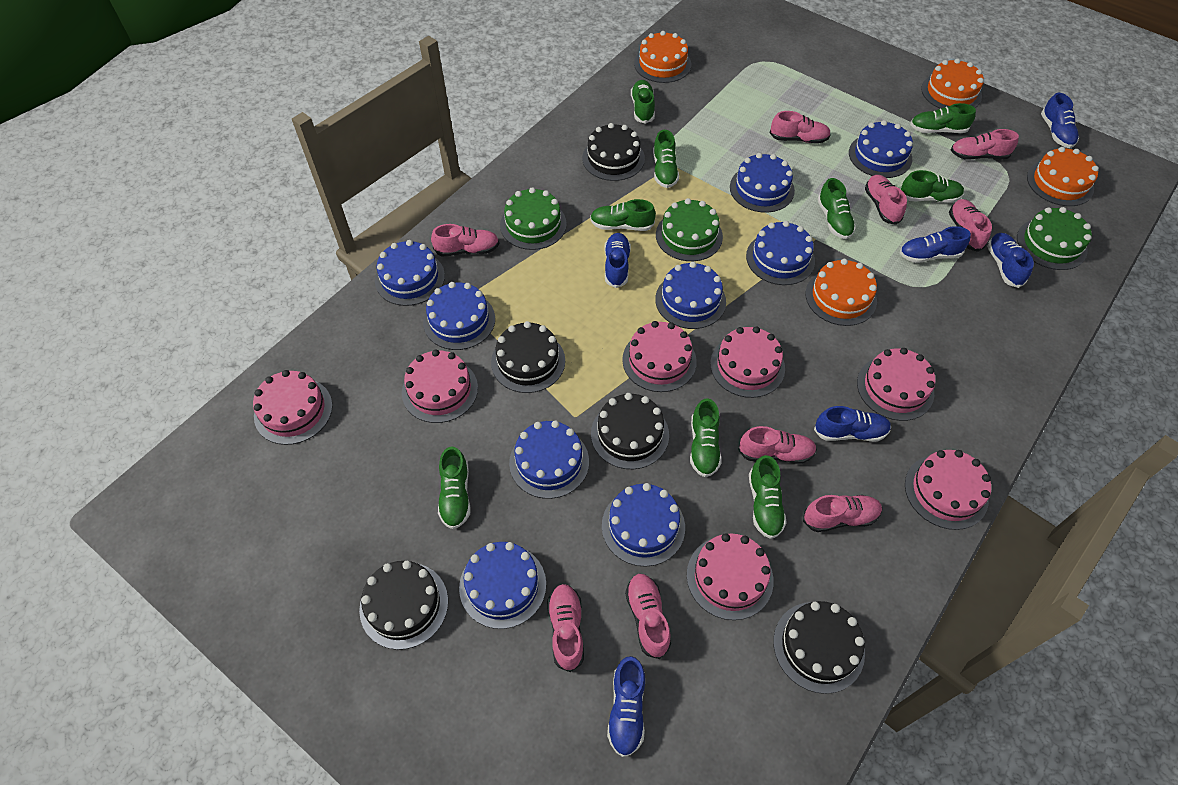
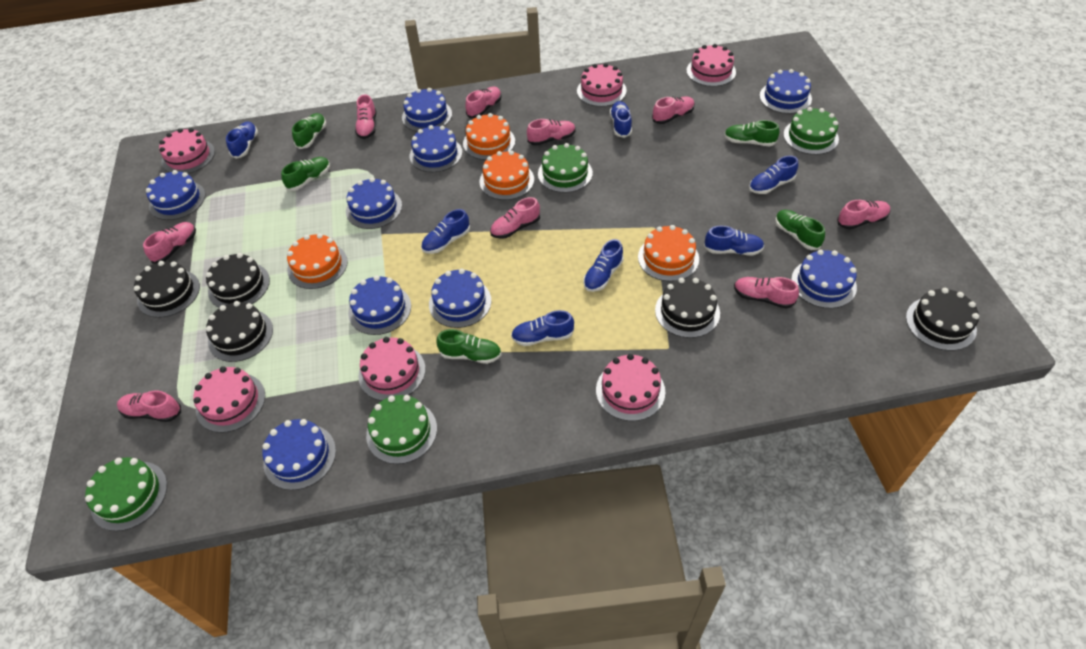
blue shoe: [604,233,631,288] [607,656,645,757] [814,406,891,442] [900,226,971,263] [987,233,1034,288] [1041,92,1079,148] = 6 -> [226,121,258,159] [421,209,470,254] [511,310,574,346] [583,239,624,292] [610,101,632,138] [704,226,764,256] [749,156,798,194] = 7
green cake: [500,187,567,250] [656,198,723,261] [1017,207,1092,270] = 3 -> [85,457,167,531] [366,395,437,464] [538,143,593,193] [783,107,839,155] = 4
green shoe: [438,447,471,529] [590,199,656,231] [631,80,655,124] [653,130,679,188] [690,398,721,477] [749,455,787,539] [817,178,856,239] [901,170,964,203] [910,103,976,133] = 9 -> [281,157,330,191] [292,113,326,149] [437,329,501,364] [724,120,780,146] [775,210,825,250] = 5
pink cake: [253,370,333,445] [402,349,478,423] [622,321,697,392] [687,533,774,620] [710,326,785,398] [857,348,935,421] [905,450,991,530] = 7 -> [159,128,215,174] [193,366,265,433] [358,337,426,401] [577,63,627,107] [596,354,665,421] [686,44,736,87] = 6

